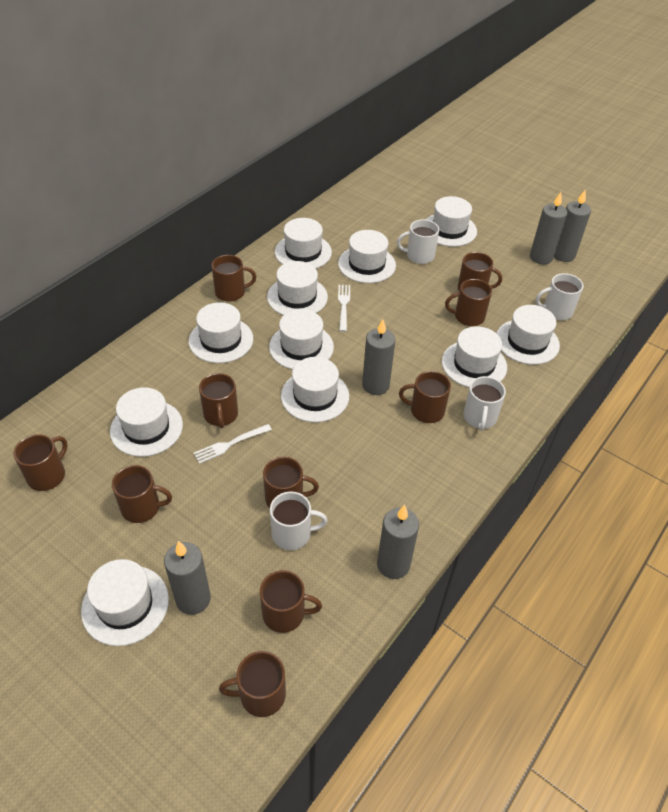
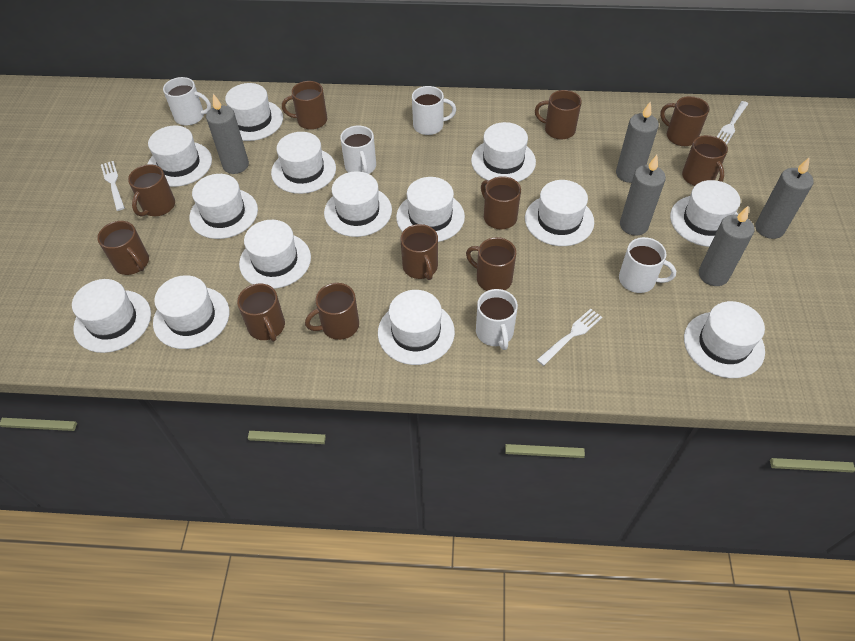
brown mug: [13,434,68,491] [112,465,172,523] [199,373,238,428] [212,255,256,302] [219,651,286,717] [260,570,322,633] [263,457,319,508] [399,371,451,423] [445,279,492,326] [458,252,502,291] = 10 -> [97,221,149,275] [128,164,175,217] [237,283,285,342] [282,81,327,130] [305,283,359,340] [401,224,438,280] [466,237,516,291] [481,176,521,229] [535,90,582,140] [660,96,709,146] [682,135,728,186] = 11
white fork: [194,424,272,464] [338,285,350,332] = 2 -> [101,161,125,211] [537,309,602,366] [717,101,748,145] = 3
white hat: [81,559,169,646] [110,387,183,457] [189,302,253,363] [267,261,328,315] [269,309,334,370] [275,218,332,268] [281,357,349,422] [338,230,396,283] [426,196,477,247] [442,326,507,387] [496,305,560,365] = 11 -> [72,279,151,353] [147,125,212,187] [153,275,229,349] [189,174,258,239] [225,83,283,141] [239,220,311,289] [271,132,336,194] [324,171,392,237] [378,290,455,365] [396,177,465,242] [471,122,536,182] [525,180,594,246] [670,180,741,247] [684,301,765,378] = 14
white mug: [270,491,327,550] [397,219,439,264] [463,376,506,431] [536,273,583,320] = 4 -> [163,77,211,125] [340,126,376,174] [412,86,456,135] [476,289,518,350] [619,237,676,293] = 5

